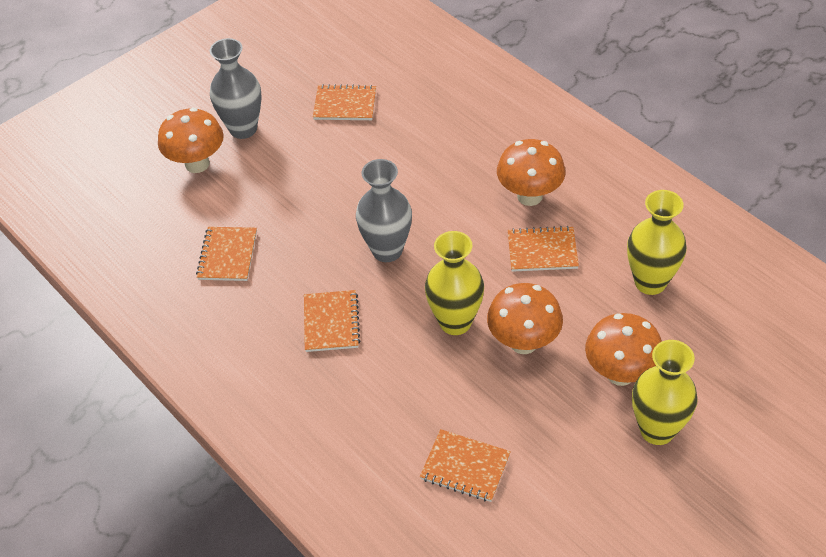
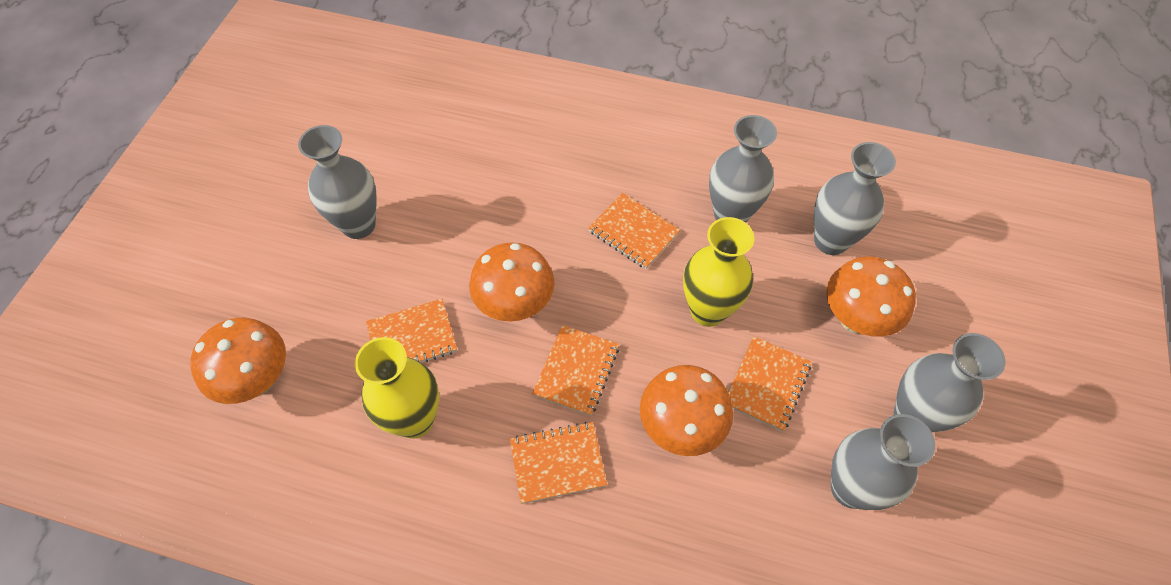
grey vase: [210,38,262,139] [356,159,412,262] = 2 -> [298,125,376,239] [709,115,777,223] [814,142,896,255] [831,414,935,510] [894,333,1006,433] = 5
yellow vase: [425,231,484,335] [627,190,687,295] [632,340,698,445] = 3 -> [355,337,439,439] [683,217,754,327] = 2

